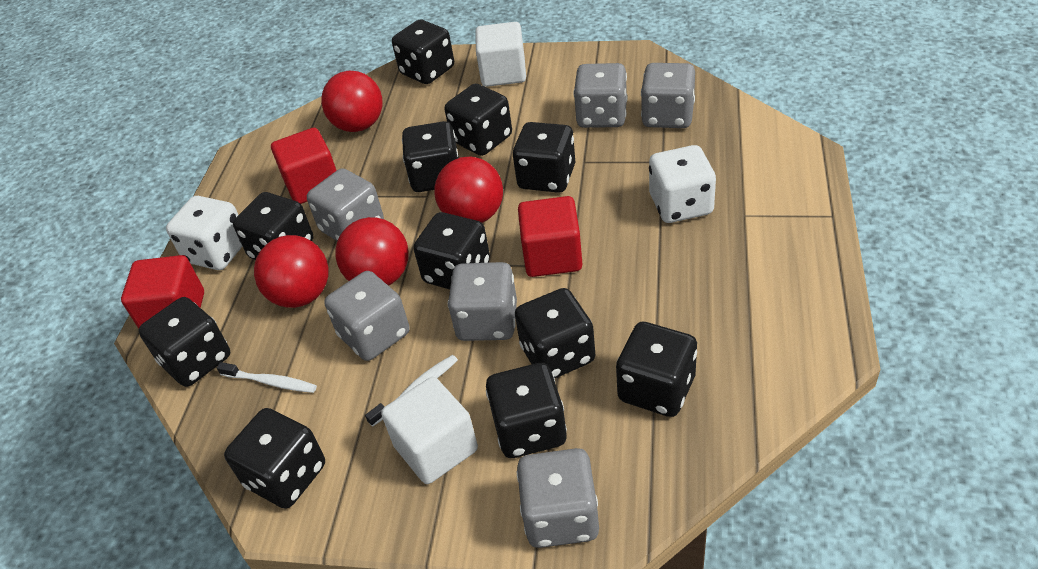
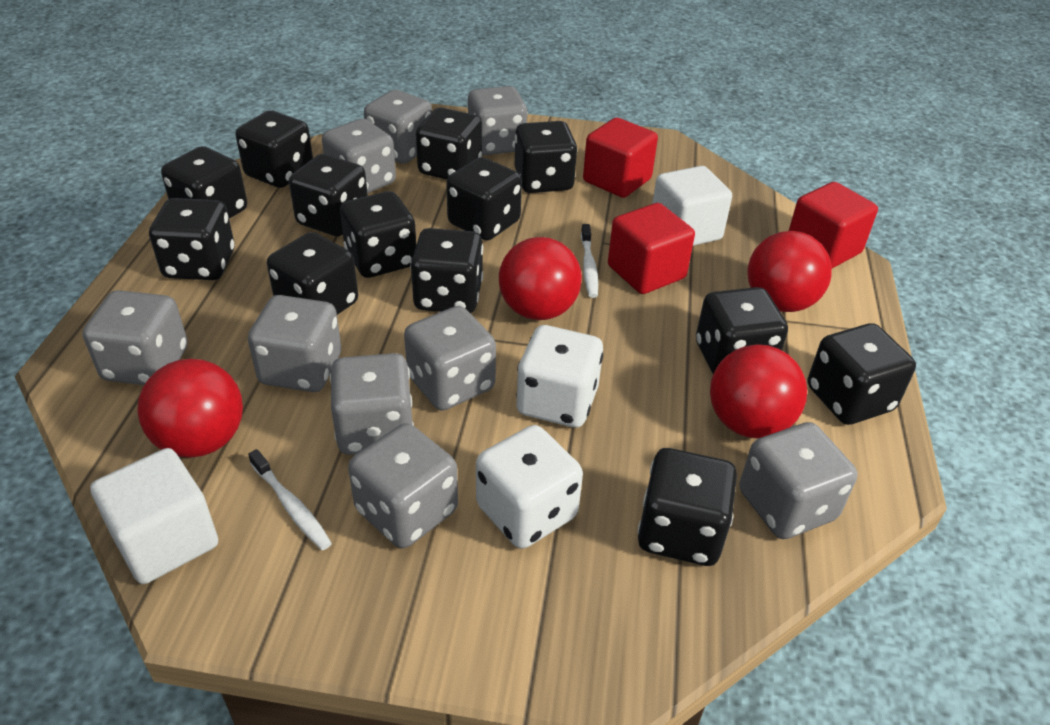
black dice: [138,297,230,387] [224,408,325,509] [233,192,313,260] [392,20,454,84] [402,121,459,192] [413,212,490,289] [445,84,512,156] [486,363,567,458] [513,122,575,193] [515,288,595,378] [616,322,697,417] = 11 -> [149,198,235,280] [161,146,247,219] [236,110,313,188] [267,232,358,315] [289,154,368,236] [340,191,416,278] [410,228,483,313] [416,108,482,179] [446,157,522,241] [515,121,577,193] [638,448,737,566] [696,287,788,374] [808,323,916,425] = 13
grey dice: [307,168,384,241] [324,271,410,361] [448,262,517,341] [517,448,599,548] [574,63,627,128] [641,63,695,128] = 6 -> [82,290,187,385] [248,295,341,392] [322,119,396,193] [330,353,414,455] [348,423,458,548] [364,90,432,164] [404,306,496,411] [468,86,528,155] [739,422,858,539] = 9

